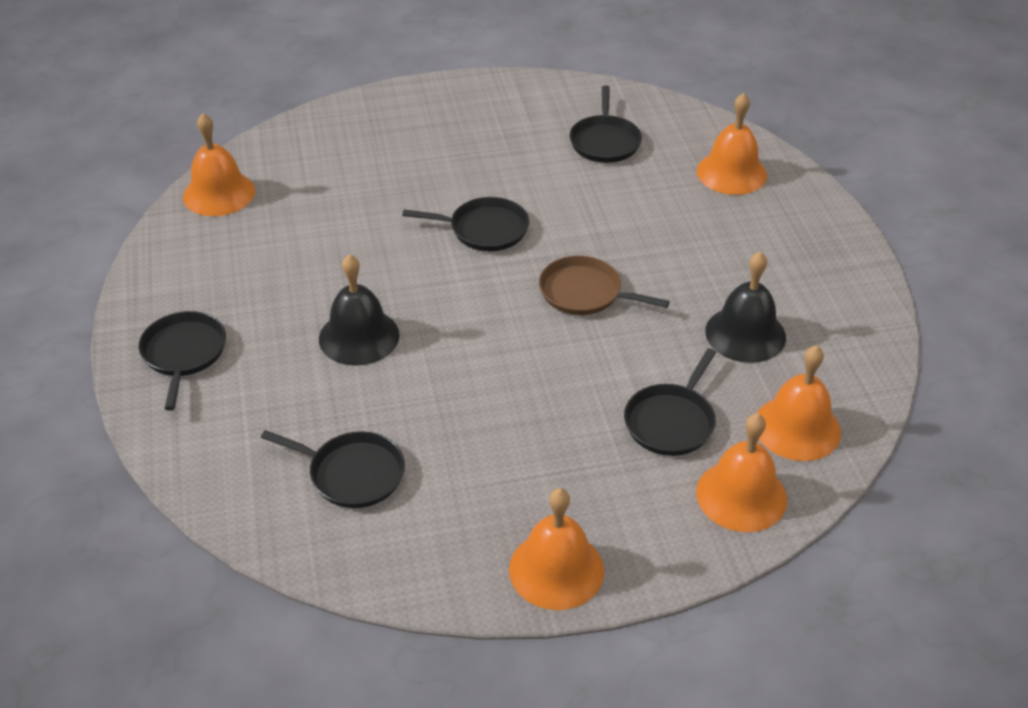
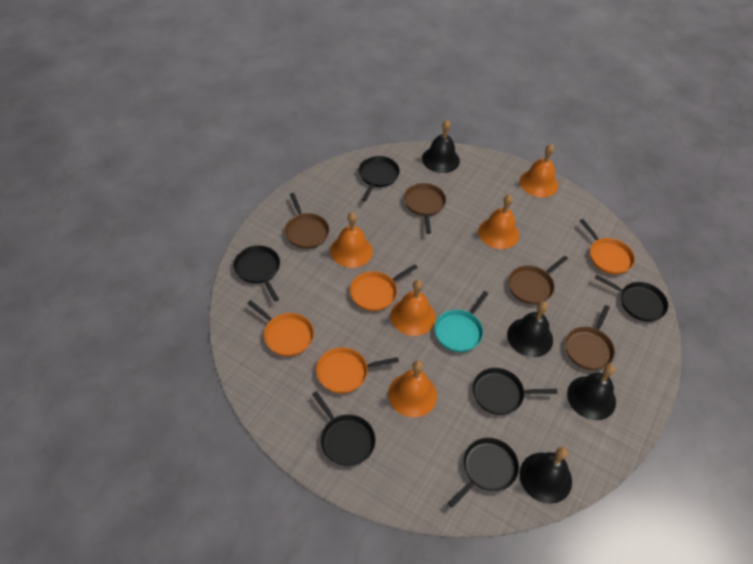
black bell: [319,254,399,366] [705,252,786,363] = 2 -> [422,120,460,173] [507,301,553,357] [519,447,572,504] [567,364,616,420] = 4
black pan: [138,311,226,411] [261,430,405,508] [402,197,529,251] [570,86,642,163] [624,348,716,456] = 5 -> [233,245,280,302] [312,391,375,466] [359,156,400,201] [448,438,519,508] [473,368,557,415] [595,275,668,322] = 6
brown pan: [539,255,670,315] = 1 -> [285,193,329,249] [404,183,446,234] [508,256,568,304] [565,305,615,370] = 4
orange pan: none = 0 -> [247,300,314,356] [316,347,399,393] [350,264,418,311] [580,219,635,274] = 4
turquoise pan: none = 0 -> [434,291,488,352] = 1

